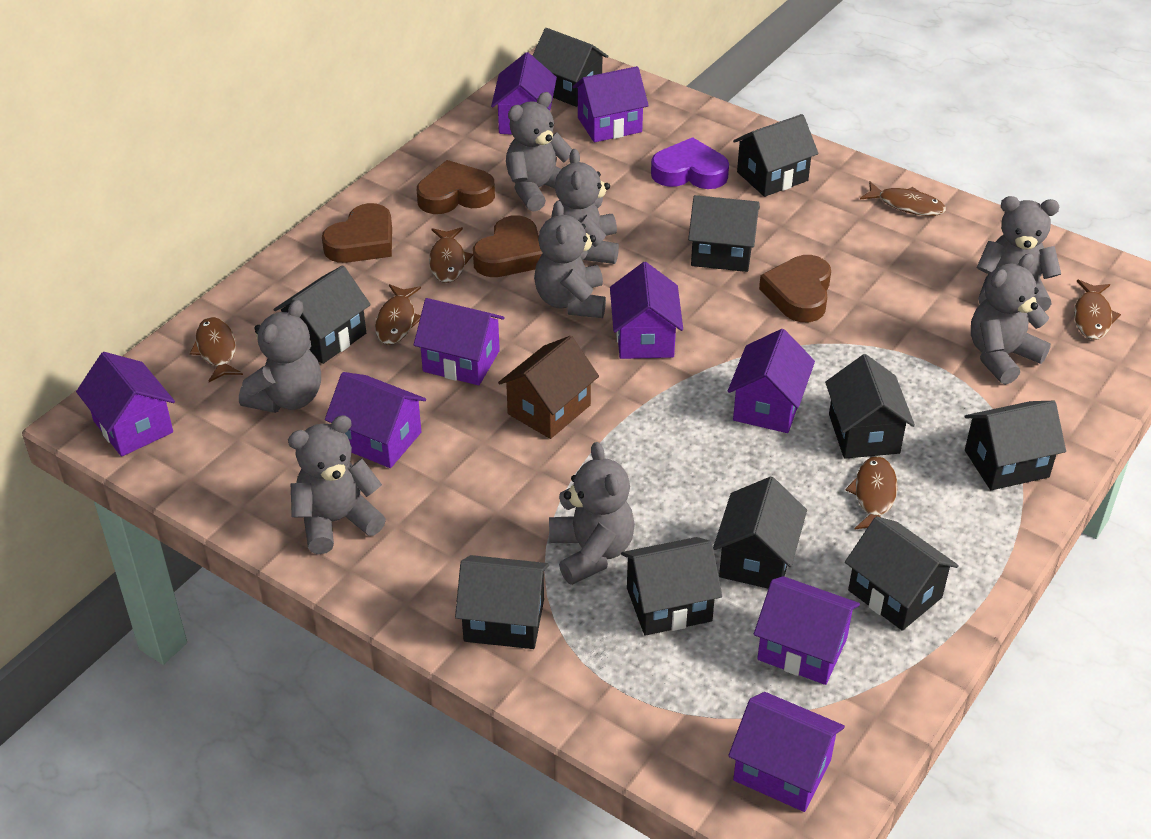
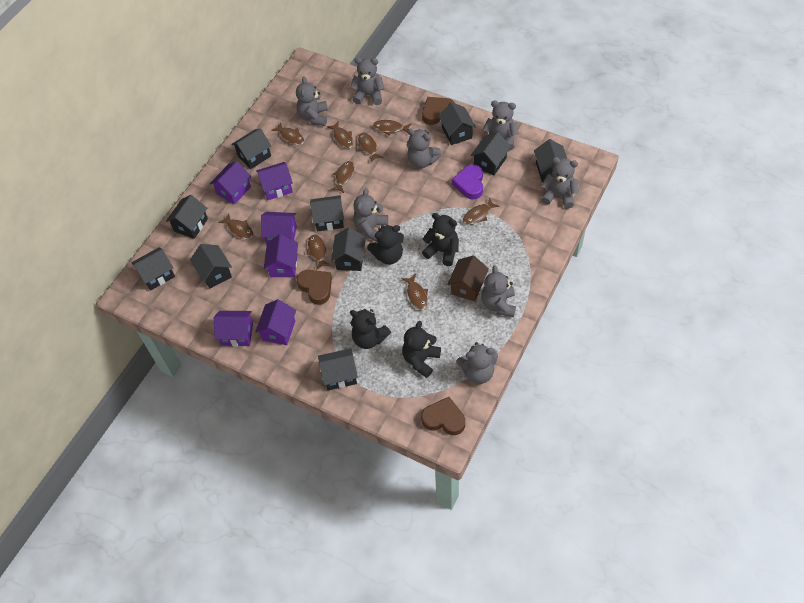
black teddy bear: none = 0 -> [350,309,391,349] [367,225,404,264] [402,321,441,378] [422,213,459,266] = 4
brown fish: [190,317,243,382] [375,284,421,345] [429,227,473,283] [846,456,898,530] [860,182,946,216] [1074,280,1121,340] = 6 -> [218,213,254,239] [271,122,305,145] [306,234,331,270] [327,121,354,149] [330,161,355,193] [358,133,383,163] [373,120,412,136] [401,274,428,310] [463,198,500,225] = 9
brown heart: [322,203,392,263] [417,160,495,214] [473,215,543,277] [759,255,831,322] = 4 -> [297,270,332,305] [421,397,465,435] [422,97,455,125] = 3
purple house: [76,352,175,457] [325,372,426,468] [414,298,505,385] [491,52,557,135] [573,66,649,142] [610,262,683,359] [728,329,815,433] [728,692,845,812] [754,576,860,685] = 9 -> [210,161,251,204] [214,311,253,347] [255,299,296,345] [256,162,293,200] [261,212,297,245] [264,234,298,277] = 6

